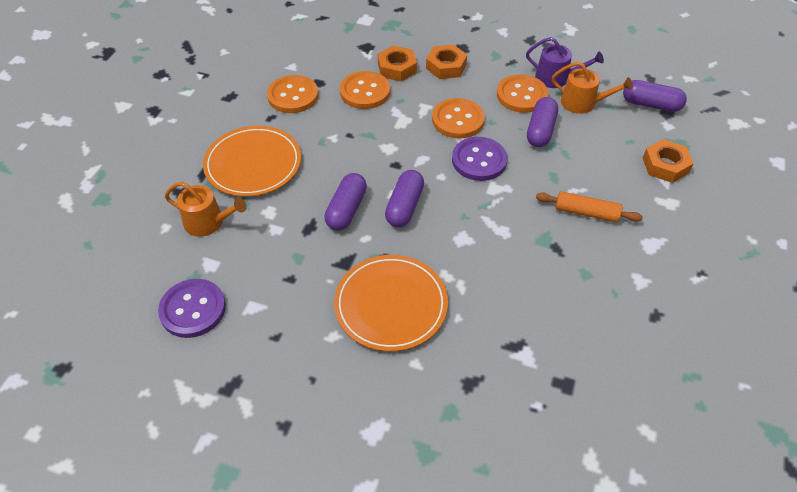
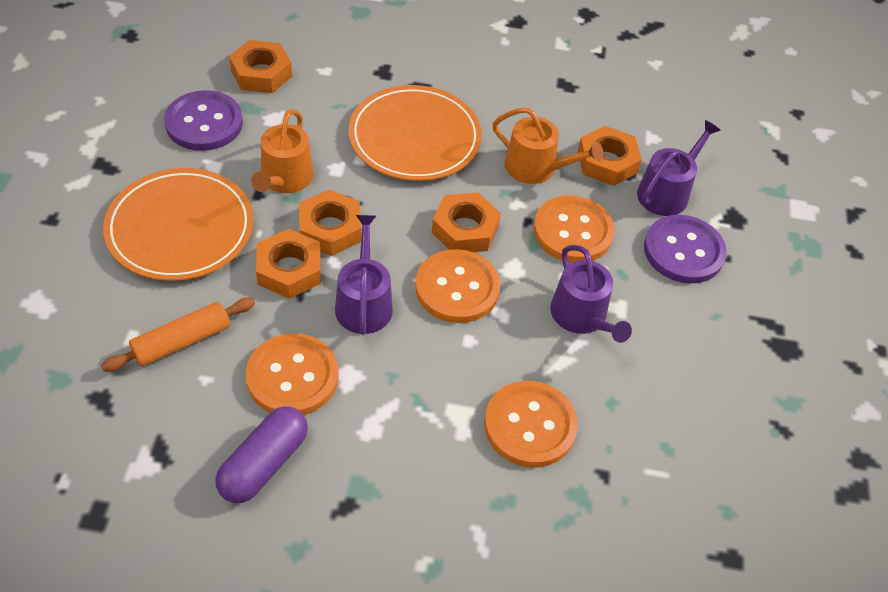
orange nut: [378,45,417,82] [426,44,467,79] [643,139,694,183] = 3 -> [229,40,292,93] [256,229,321,299] [299,189,361,256] [432,192,501,252] [577,126,642,186] = 5
purple capsule: [324,173,367,231] [385,170,424,227] [527,97,558,147] [623,80,687,112] = 4 -> [215,406,308,503] = 1
purple watering can: [526,37,604,88] = 1 -> [335,215,393,335] [550,245,632,343] [637,120,721,216] = 3

